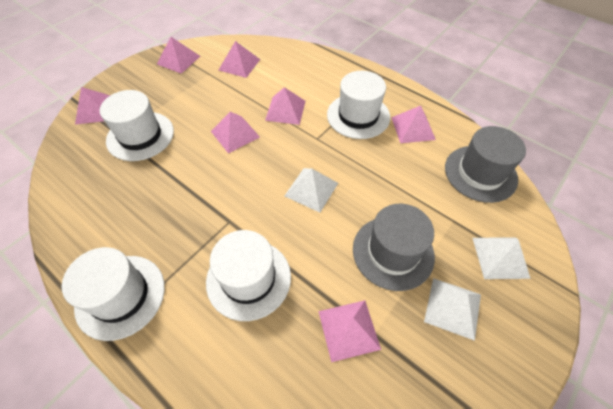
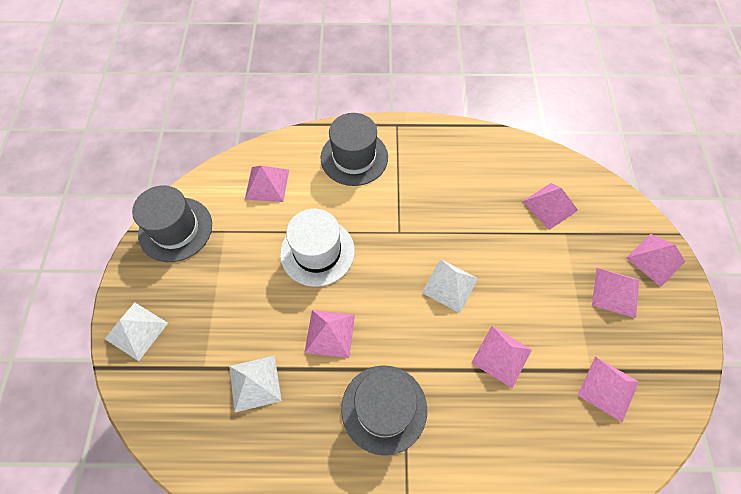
grey hat: [353,204,435,291] [445,126,526,203] = 2 -> [132,185,212,262] [320,113,388,186] [341,365,427,456] = 3
white hat: [62,247,165,341] [100,90,174,161] [206,230,291,321] [327,71,390,139] = 4 -> [280,209,355,287] = 1

